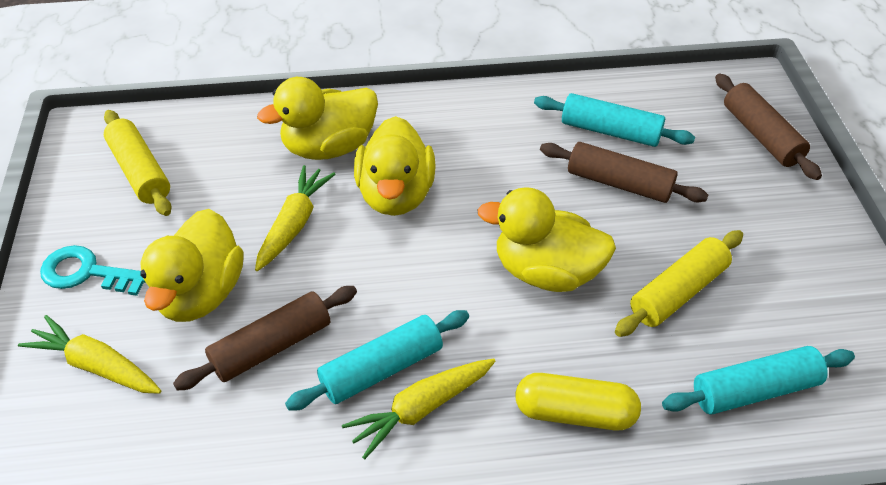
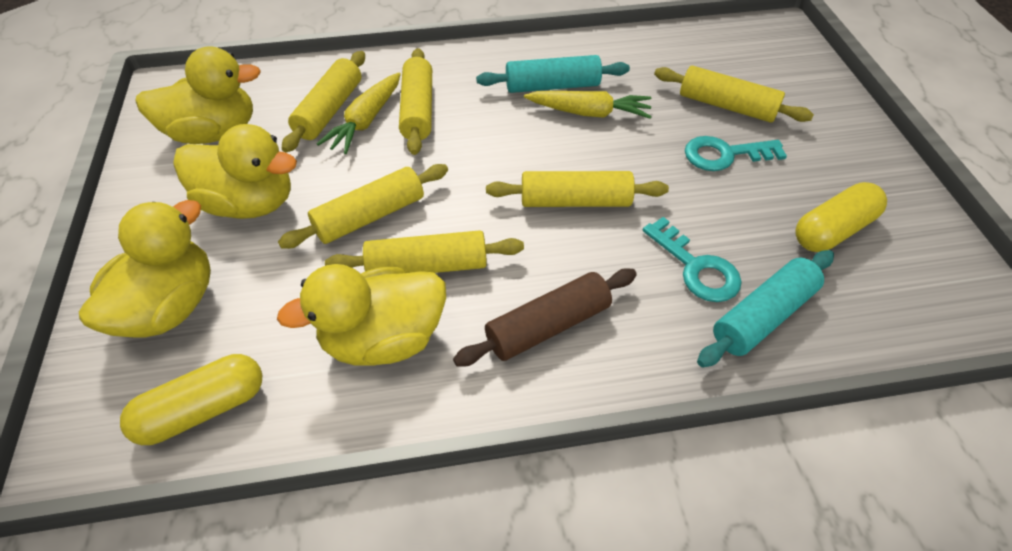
brown rolling pin: [173,286,357,391] [540,142,708,203] [715,74,822,180] = 3 -> [453,268,637,367] = 1
turquoise key: [40,245,146,296] = 1 -> [643,217,742,302] [685,136,787,171] = 2
turquoise rolling pin: [285,310,469,411] [534,93,695,147] [662,346,855,415] = 3 -> [476,55,630,93] [697,250,834,368] = 2
yellow capsule: [515,373,641,430] = 1 -> [120,354,262,445] [795,182,887,252] = 2
yellow carrot: [18,315,161,394] [255,165,335,271] [342,359,496,459] = 3 -> [317,73,401,154] [524,91,652,119] = 2
yellow rolling pin: [104,110,171,216] [615,230,743,337] = 2 -> [278,164,448,249] [282,51,365,152] [325,230,524,273] [399,48,432,155] [486,171,669,207] [654,66,814,123] = 6

